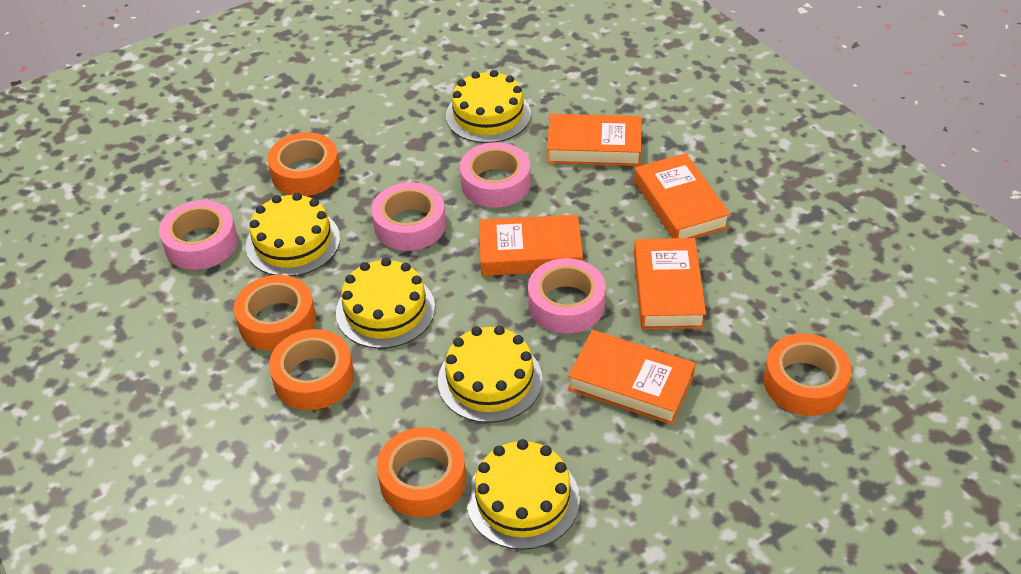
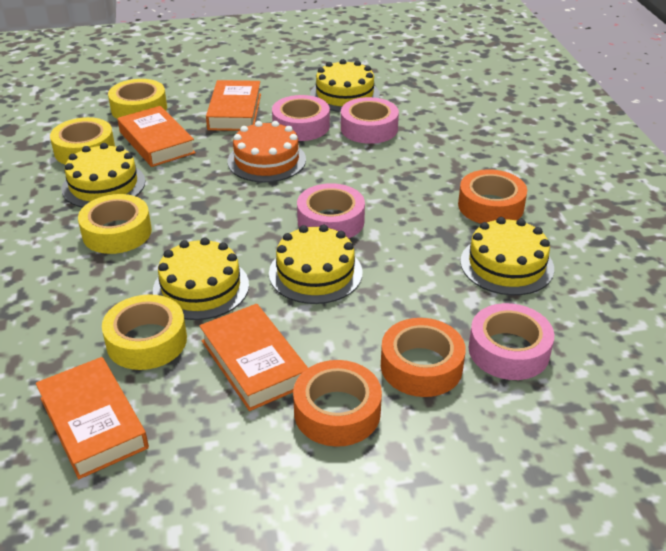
orange book: [479,215,583,276] [547,114,641,166] [568,330,696,425] [634,153,730,238] [634,238,706,329] = 5 -> [36,357,149,479] [117,106,196,167] [199,304,308,411] [206,80,261,131] = 4
orange cake: none = 0 -> [227,121,306,182] = 1
orange tape: [234,275,316,351] [267,132,340,196] [269,329,354,410] [377,427,466,517] [764,333,852,416] = 5 -> [293,360,382,447] [381,318,466,397] [458,169,527,224] = 3
yellow tape: none = 0 -> [50,117,115,165] [78,194,152,254] [102,294,187,370] [108,79,167,119] = 4

